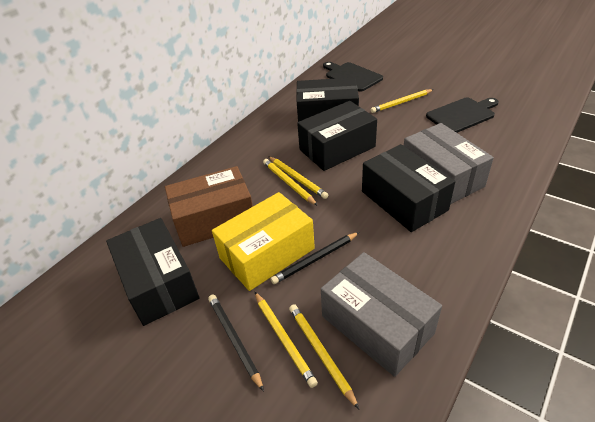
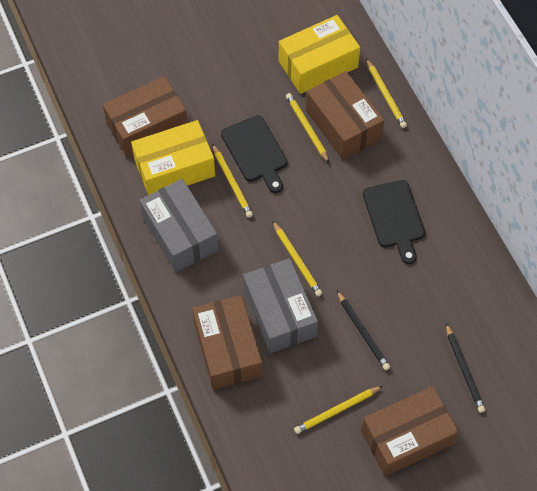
black box: [106,218,200,326] [296,77,359,122] [297,101,377,171] [362,144,456,232] = 4 -> none = 0
brown box: [165,166,253,247] = 1 -> [103,76,187,158] [192,295,262,390] [306,71,384,160] [361,386,459,476] = 4
yellow box: [212,192,315,291] = 1 -> [131,120,215,195] [279,15,360,94] = 2

